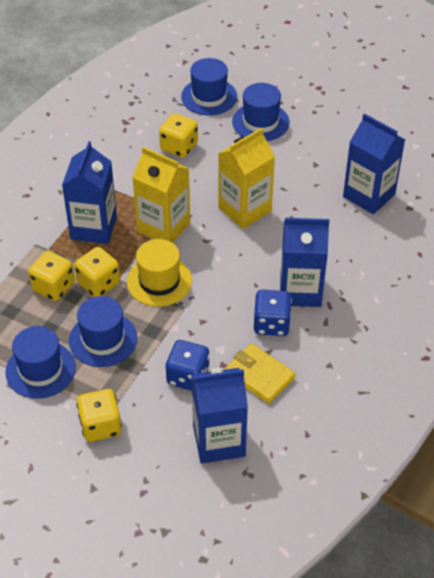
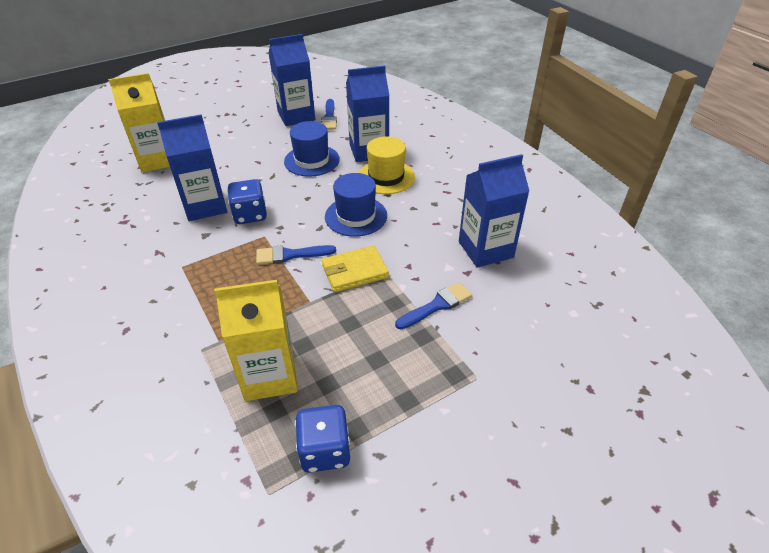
blue brush: none = 0 -> [256,245,336,265] [321,99,337,130] [395,282,472,329] = 3
blue hat: [5,326,76,399] [69,296,137,367] [181,58,237,116] [232,83,290,141] = 4 -> [284,121,340,177] [325,173,387,237] = 2
yellow dice: [28,251,75,301] [74,247,120,297] [76,389,122,442] [159,113,198,158] = 4 -> none = 0

